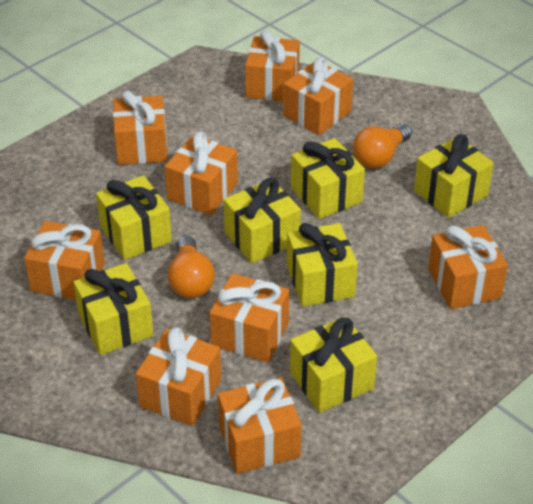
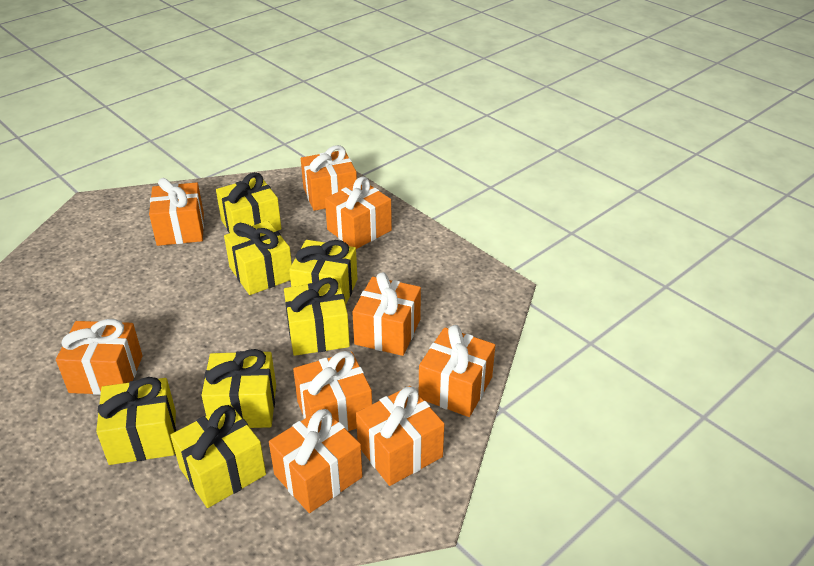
orange light bulb: [168,236,215,298] [353,124,412,168] = 2 -> none = 0

